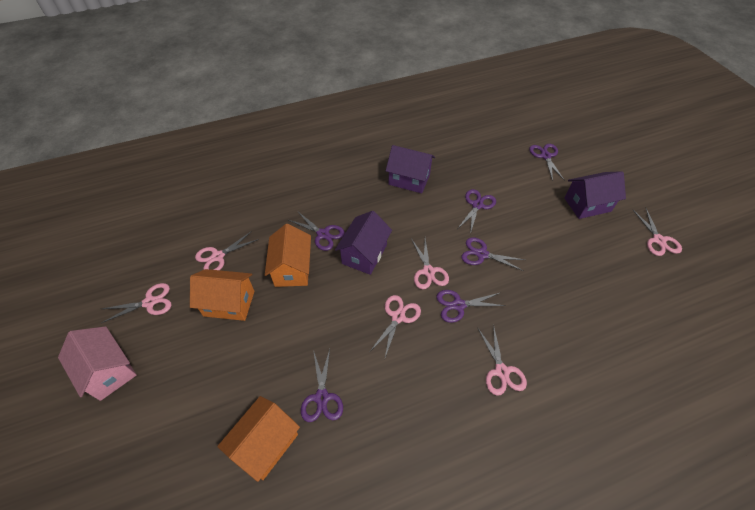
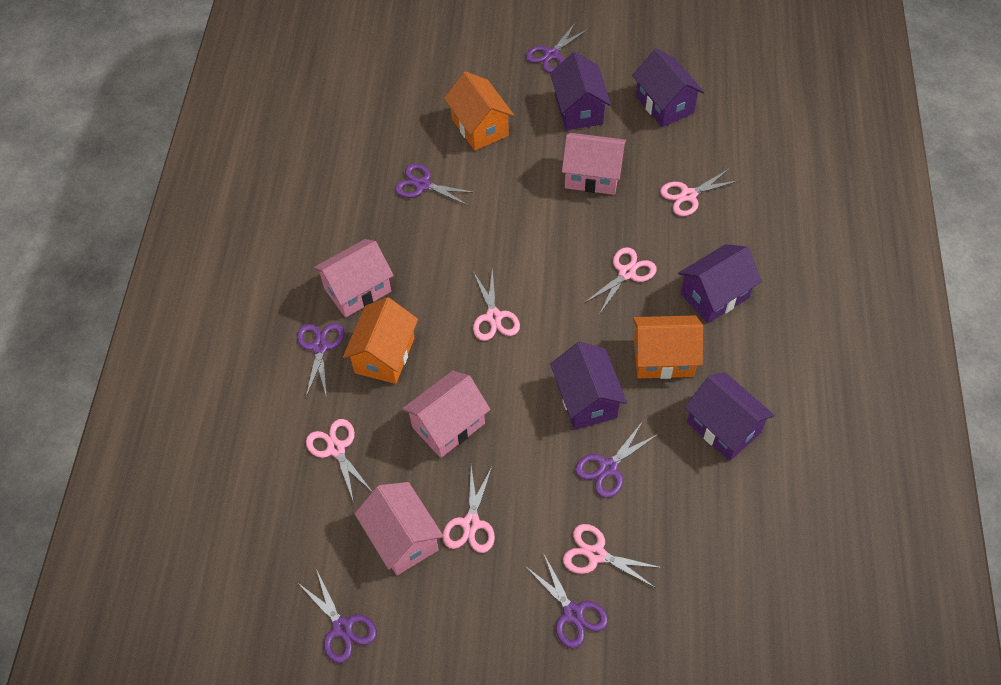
pink house: [58,326,137,401] = 1 -> [313,239,394,318] [355,482,444,575] [402,371,491,458] [562,133,626,195] = 4
purple house: [335,211,392,275] [386,145,435,193] [564,171,626,219] = 3 -> [550,52,611,130] [550,342,627,430] [632,48,704,127] [678,244,762,323] [684,372,775,461] = 5

